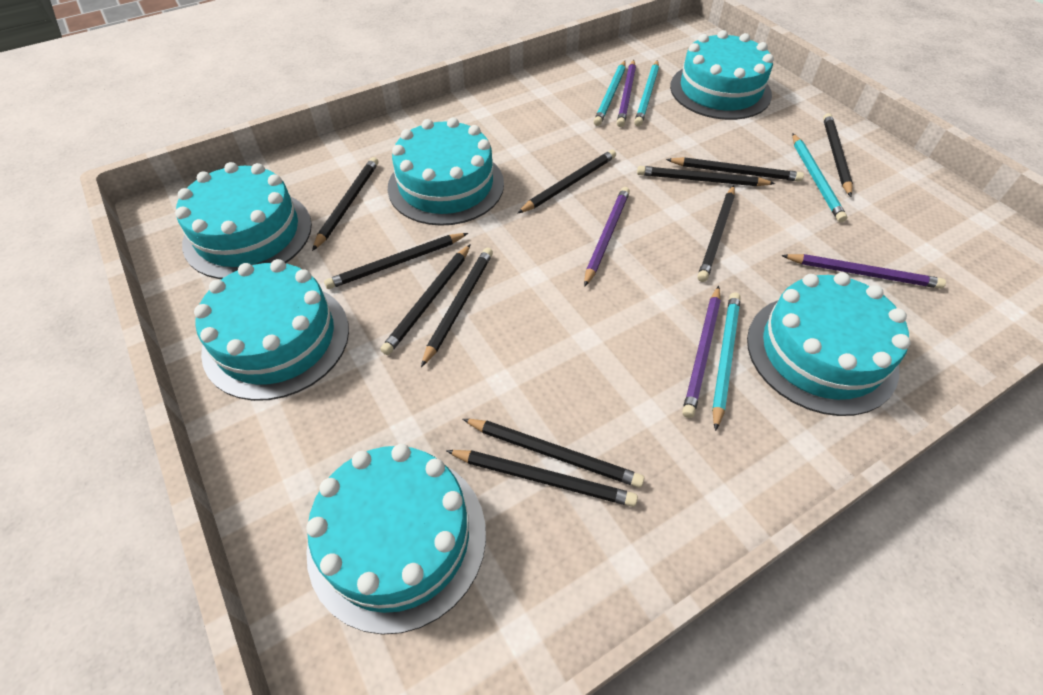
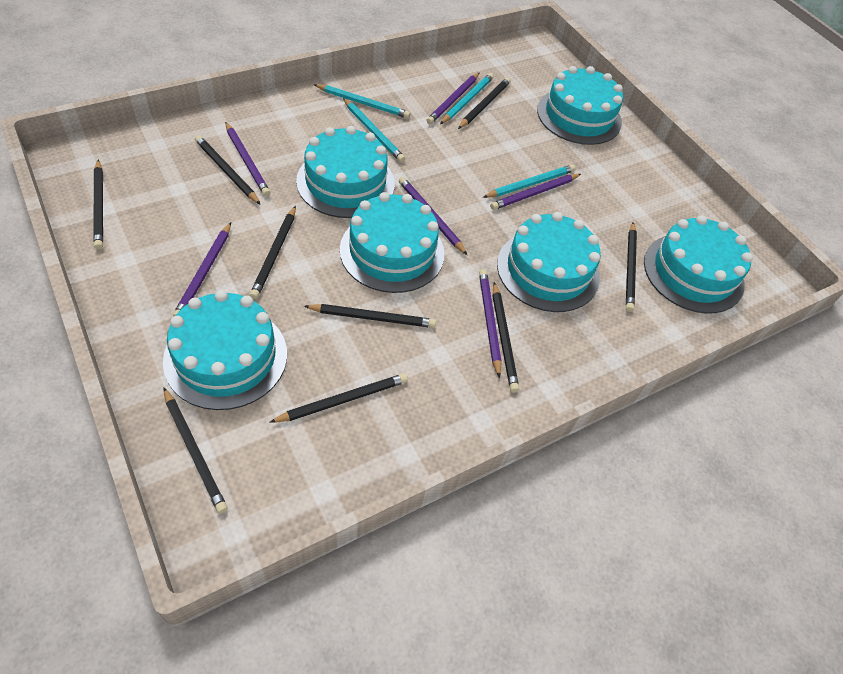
black pencil: [312,157,378,251] [324,233,468,289] [380,244,471,355] [421,248,493,367] [446,450,638,507] [463,419,644,488] [517,150,616,214] [637,166,775,186] [666,157,804,182] [697,185,735,282] [823,113,853,197] = 11 -> [93,160,103,250] [164,388,228,514] [195,135,261,205] [250,206,296,299] [269,373,408,423] [304,304,436,328] [458,77,511,129] [492,282,519,393] [626,222,637,312] = 9
purple pencil: [584,187,630,287] [617,60,636,127] [682,286,721,418] [781,254,946,289] = 4 -> [173,222,231,317] [225,122,270,196] [399,177,467,255] [426,72,480,124] [479,269,502,378] [490,174,581,210] = 6

